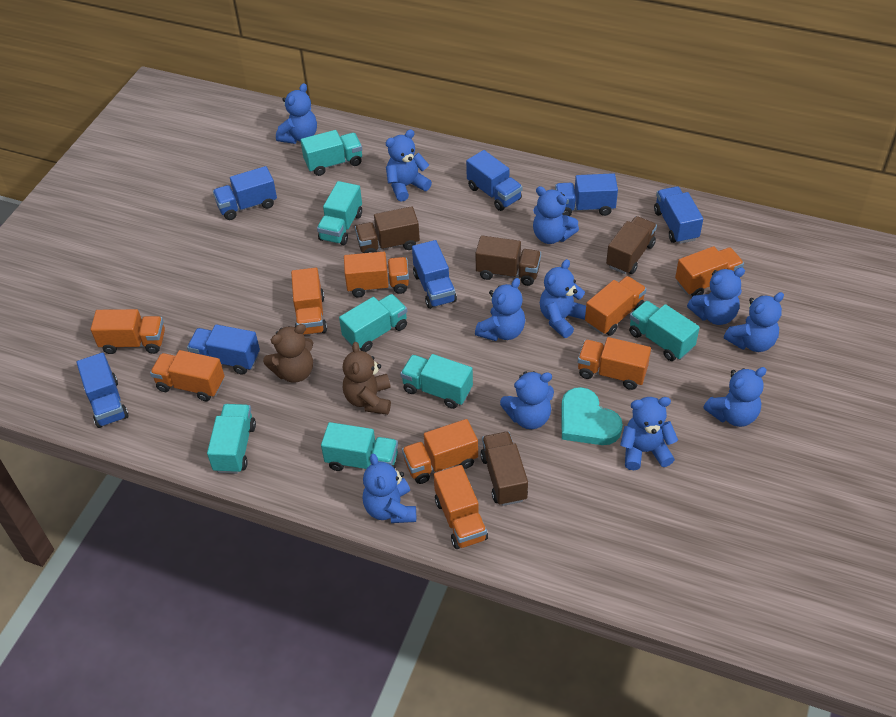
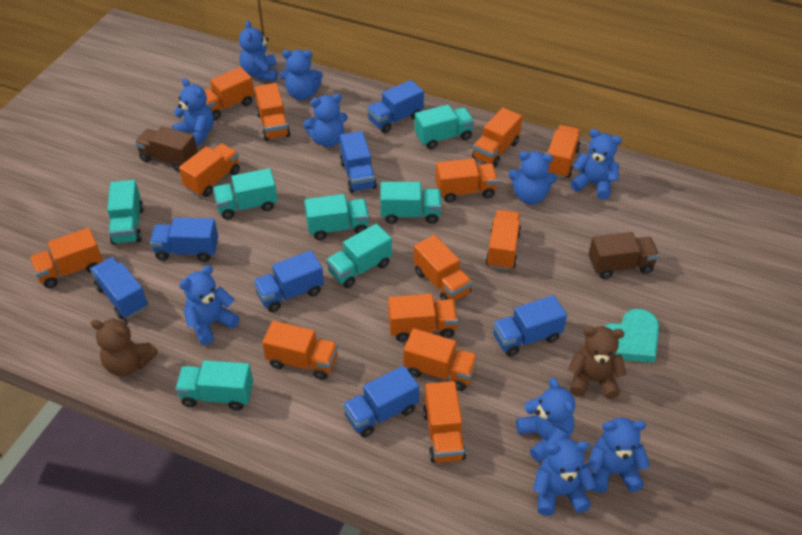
blue teddy bear: [276,83,317,144] [363,453,416,523] [386,129,432,202] [475,278,525,341] [500,371,554,429] [533,186,579,244] [540,259,586,338] [620,397,678,470] [687,267,745,325] [703,367,767,427] [724,292,784,352] = 11 -> [172,78,214,146] [179,265,240,345] [239,20,278,81] [280,50,323,100] [303,94,348,147] [509,151,557,205] [516,378,575,463] [533,439,596,516] [570,129,622,200] [588,418,650,493] = 10
brown truck: [355,206,420,253] [475,235,541,286] [480,431,528,506] [606,216,657,274] = 4 -> [135,126,198,172] [589,232,659,279] = 2
orange truck: [91,309,165,354] [150,350,224,401] [291,268,327,335] [344,252,409,297] [402,419,478,484] [434,465,488,549] [578,337,651,390] [585,276,647,336] [675,246,744,297] = 9 -> [30,228,103,288] [179,143,240,197] [204,67,254,120] [255,83,291,141] [262,321,338,380] [388,294,458,342] [403,328,478,391] [414,235,472,301] [423,381,466,463] [435,158,498,203] [472,108,522,167] [485,210,521,270] [547,125,581,178] = 13

